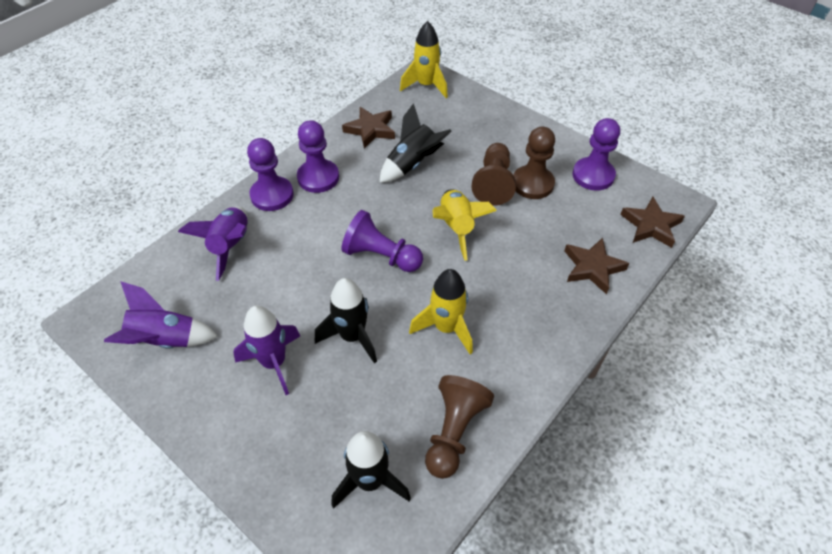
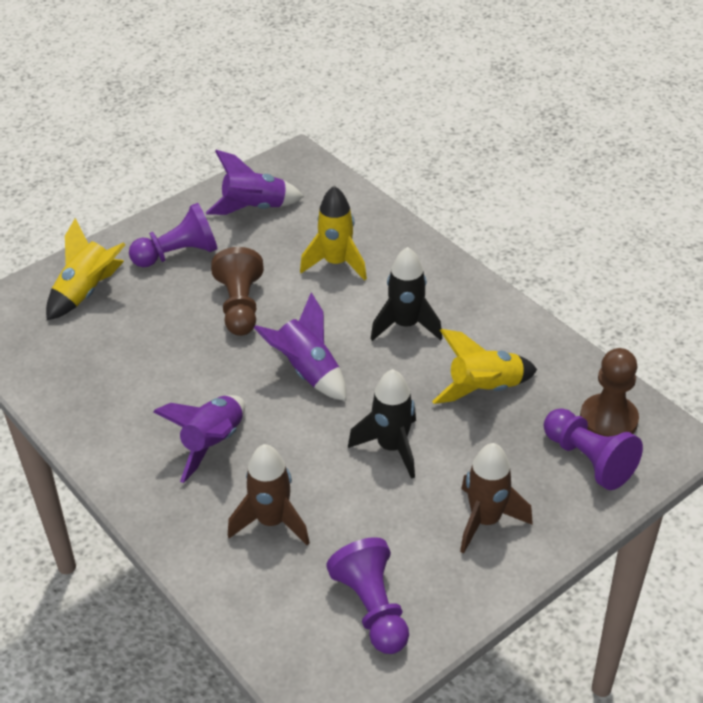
black rocket: [315,278,377,363] [331,431,411,509] [380,103,452,183] = 3 -> [348,369,416,479] [371,247,442,341] = 2
brown pawn: [425,375,494,479] [471,143,516,206] [513,127,555,199] = 3 -> [211,247,264,336] [580,348,639,436] = 2
brown rocket: none = 0 -> [228,444,310,545] [460,443,533,553] = 2
brown star: [342,107,395,148] [564,237,629,294] [620,197,685,248] = 3 -> none = 0
purple pawn: [247,138,293,211] [297,120,339,193] [341,210,423,272] [573,118,620,190] = 4 -> [129,203,217,267] [326,537,409,654] [544,408,643,490] = 3

